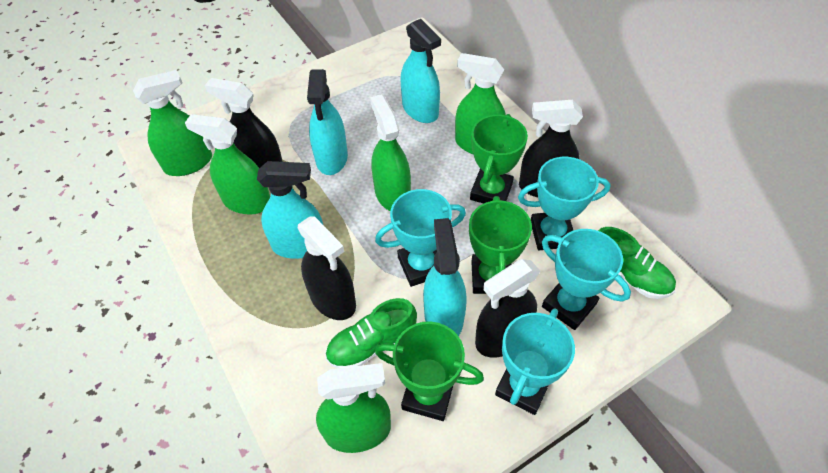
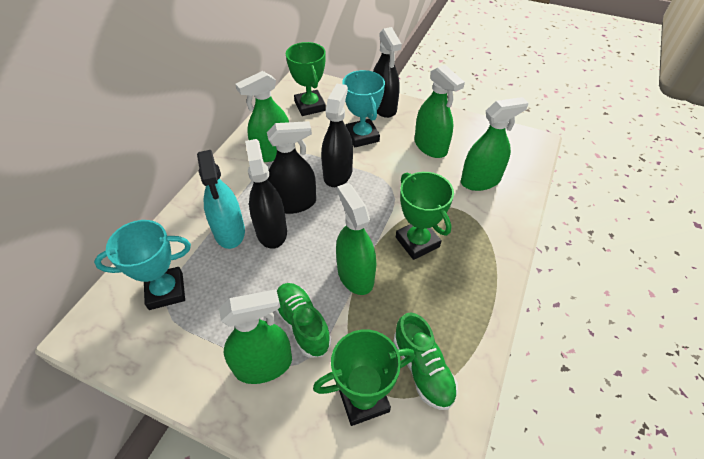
turquoise spray bottle: [257,161,323,259] [307,69,348,175] [401,19,441,123] [423,218,467,336] = 4 -> [197,150,245,249] = 1
turquoise trophy: [375,189,466,287] [495,309,575,415] [518,157,611,250] [542,229,631,330] = 4 -> [94,220,191,310] [342,70,385,147] = 2

